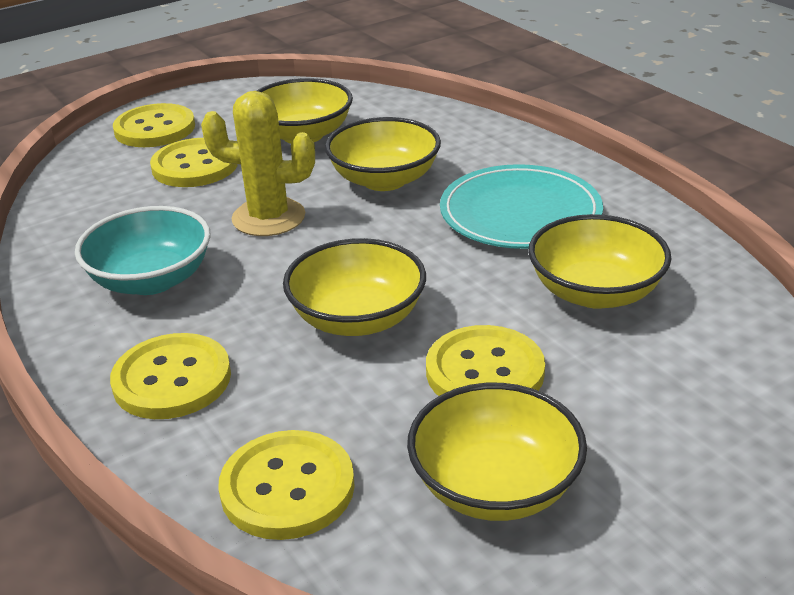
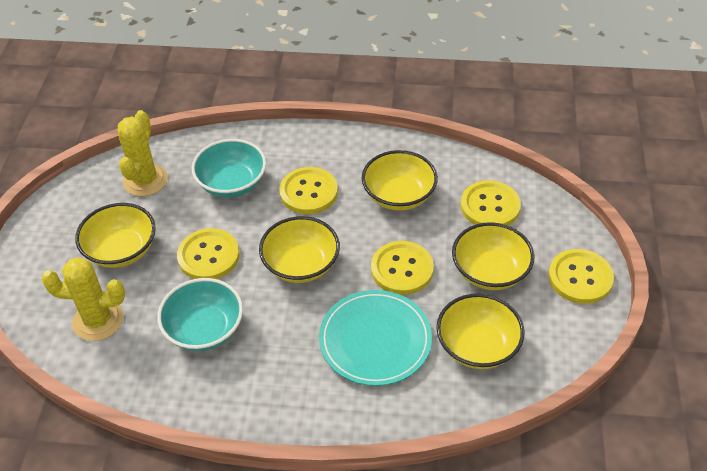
turquoise bowl: [75,206,211,295] = 1 -> [157,278,243,351] [191,139,266,198] = 2
yellow cactus: [201,91,315,236] = 1 -> [41,257,125,341] [118,110,168,196] = 2

